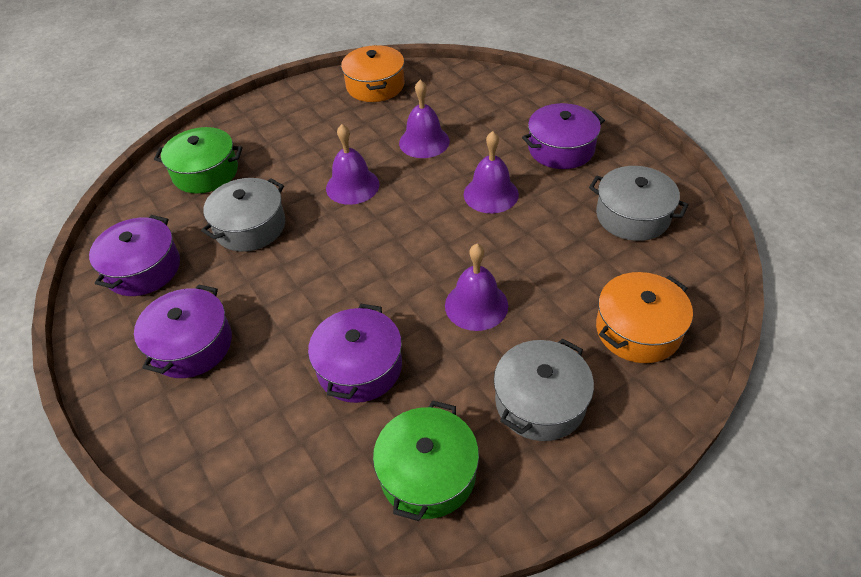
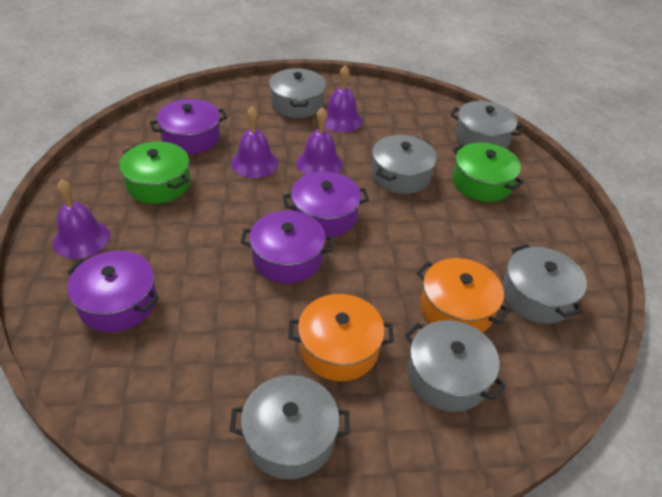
grey pot: [201,178,285,252] [494,338,594,441] [589,166,689,241] = 3 -> [230,375,350,480] [269,68,326,118] [371,135,437,194] [405,320,506,412] [450,101,524,148] [502,244,587,324] = 6

